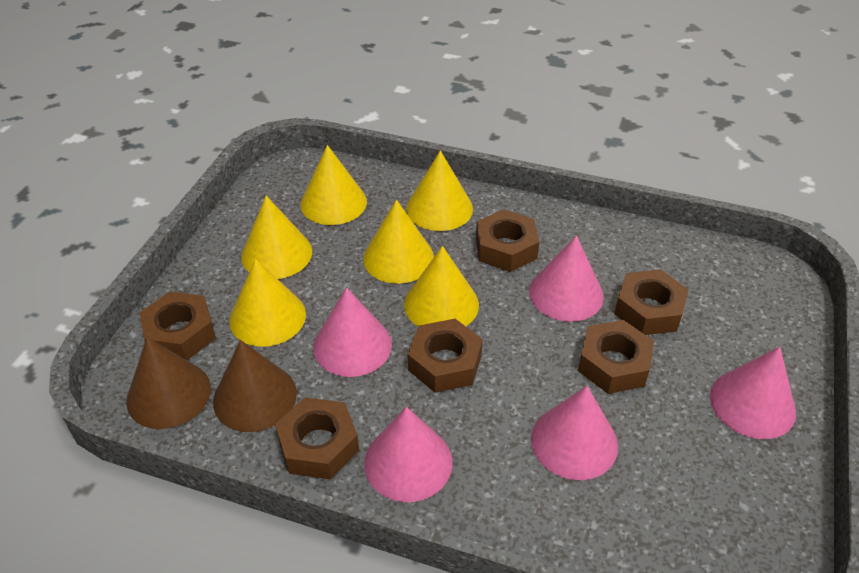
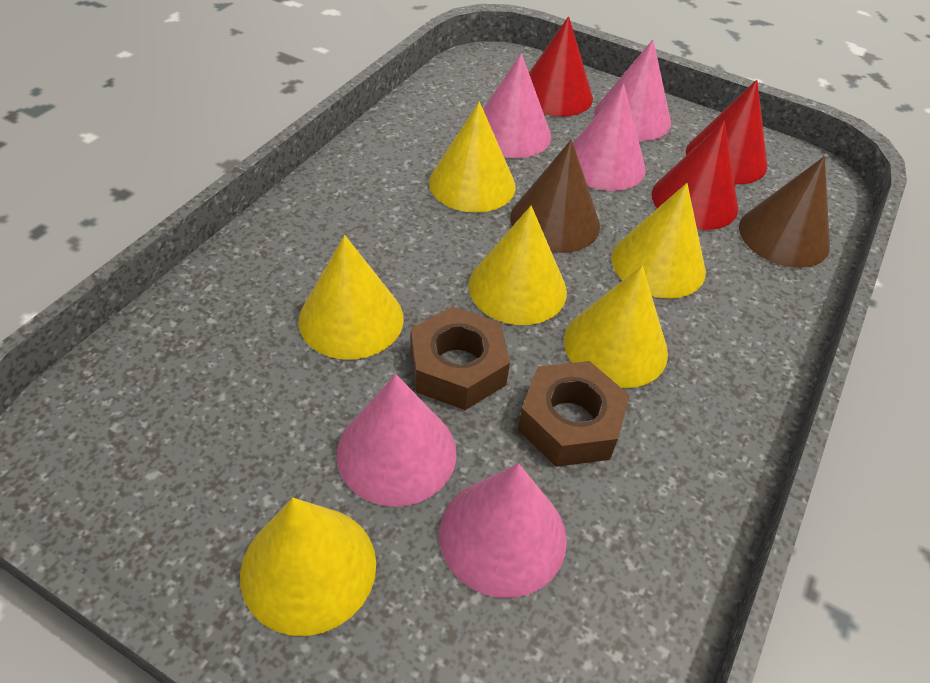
brown nut: [140,292,216,360] [275,397,359,479] [408,319,483,393] [476,209,539,272] [578,320,654,394] [614,269,689,335] = 6 -> [411,306,510,410] [518,361,630,467] = 2
red cone: none = 0 -> [529,16,593,116] [652,121,738,230] [686,80,767,184] = 3

